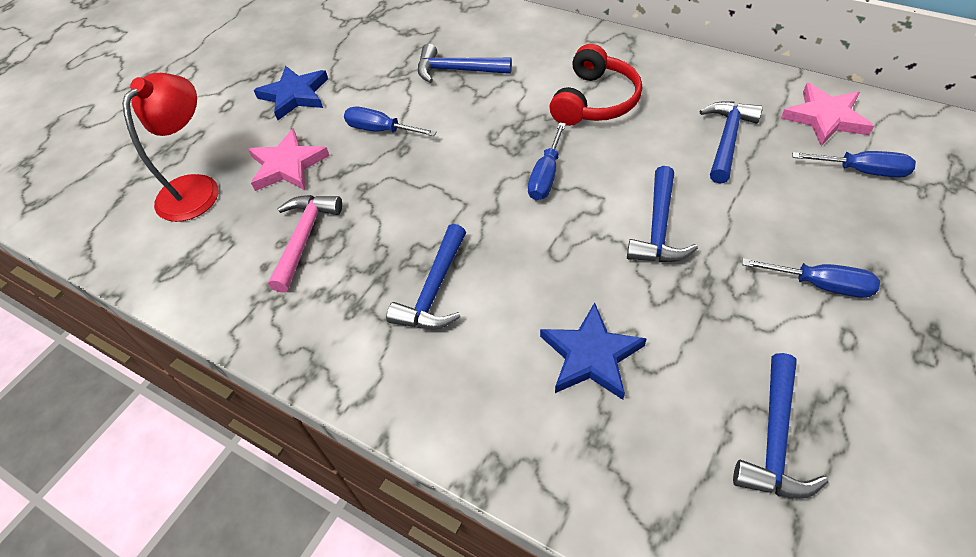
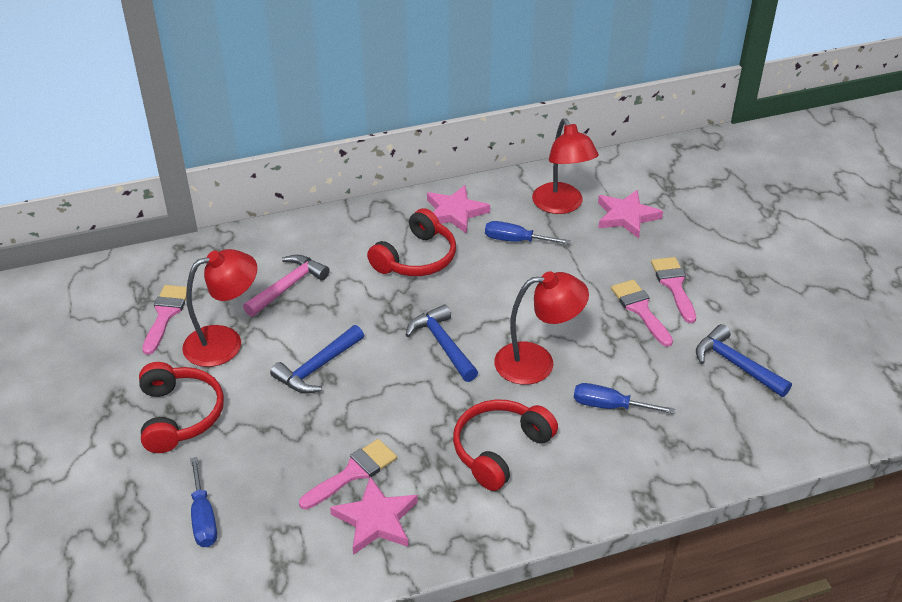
blue hammer: [386,224,466,329] [418,44,512,83] [627,166,698,262] [700,101,763,184] [733,353,828,499] = 5 -> [270,325,364,394] [406,304,478,382] [696,324,792,397] = 3
blue screwdriver: [344,107,437,136] [528,123,566,200] [742,258,880,298] [792,151,916,178] = 4 -> [190,457,217,547] [485,221,571,244] [574,383,675,414] = 3
blue star: [254,66,328,120] [540,302,647,400] = 2 -> none = 0
pink brush: none = 0 -> [142,285,187,355] [299,439,397,510] [611,280,673,347] [651,257,696,323] = 4
pink star: [248,128,330,191] [781,83,874,146] = 2 -> [330,476,418,555] [427,185,490,234] [598,190,663,238] = 3
red headphones: [549,44,642,126] = 1 -> [139,362,224,453] [367,208,456,276] [453,399,558,491] = 3
red lamp: [122,73,218,222] = 1 -> [182,249,257,367] [494,271,589,385] [532,118,599,214] = 3

